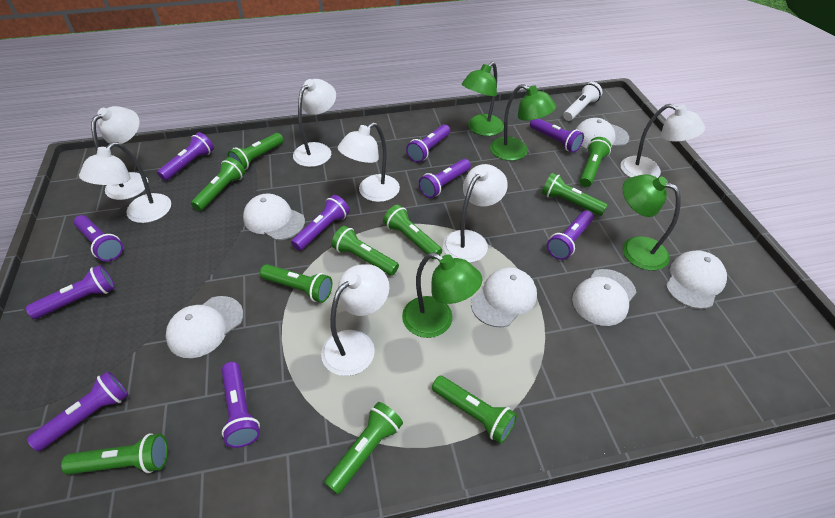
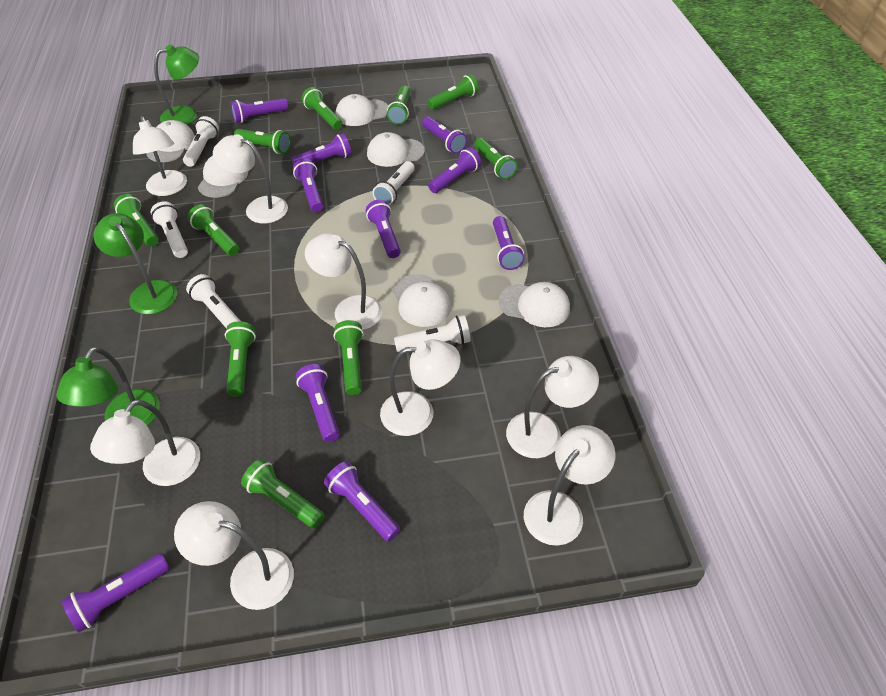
green lamp: [402,253,482,338] [462,62,504,136] [490,84,556,161] [623,174,681,270] = 4 -> [56,347,160,426] [94,213,177,314] [154,44,199,125] = 3
white flashlight: [563,82,602,121] = 1 -> [151,201,188,258] [183,116,219,167] [186,274,240,329] [373,161,415,205] [394,315,471,352] = 5
white lamp: [79,142,171,223] [91,106,148,200] [293,79,336,167] [321,265,389,376] [338,122,400,202] [443,164,508,263] [621,104,705,178] = 7 -> [90,400,200,486] [133,116,187,196] [174,501,294,610] [213,134,288,224] [305,233,382,330] [380,339,461,436] [506,356,599,458] [524,425,616,546] = 8

